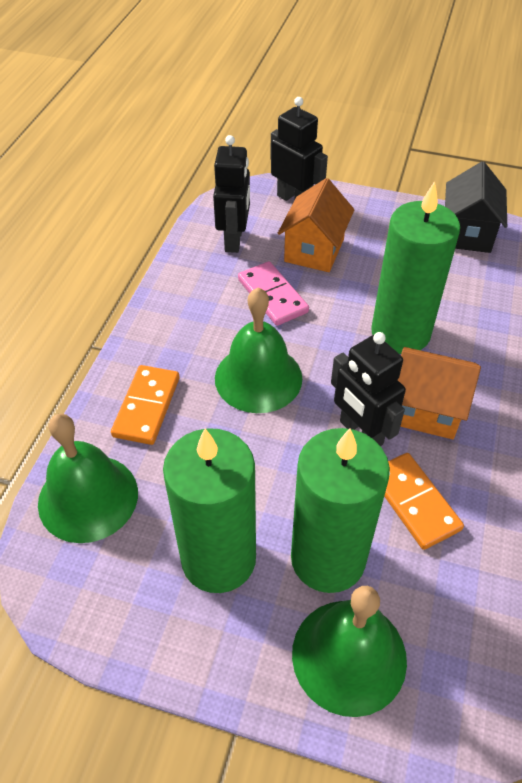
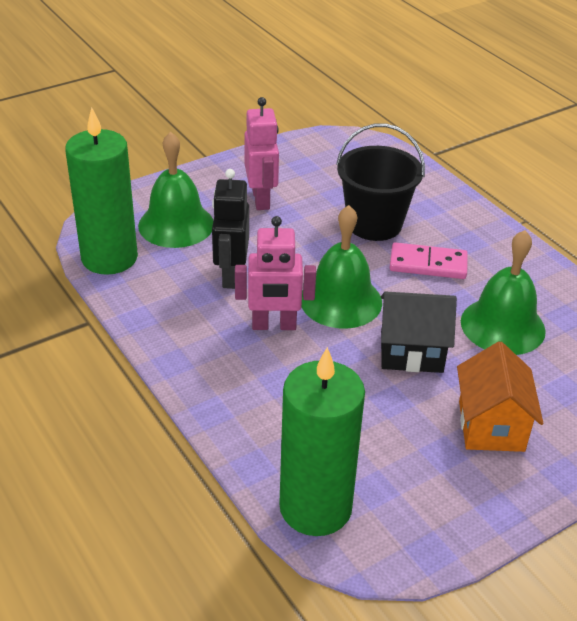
black bucket: none = 0 -> [336,123,425,241] = 1
black robot: [213,135,250,253] [270,97,328,201] [331,332,406,446] = 3 -> [212,169,249,289] = 1
green candle: [163,428,256,593] [291,428,390,593] [371,181,460,354] = 3 -> [65,107,138,275] [279,347,365,536] = 2
orange domino: [111,365,180,445] [384,453,464,550] = 2 -> none = 0
orange house: [278,178,354,272] [398,347,481,439] = 2 -> [457,341,543,452] = 1
pink robot: none = 0 -> [235,216,316,330] [244,97,279,210] = 2

